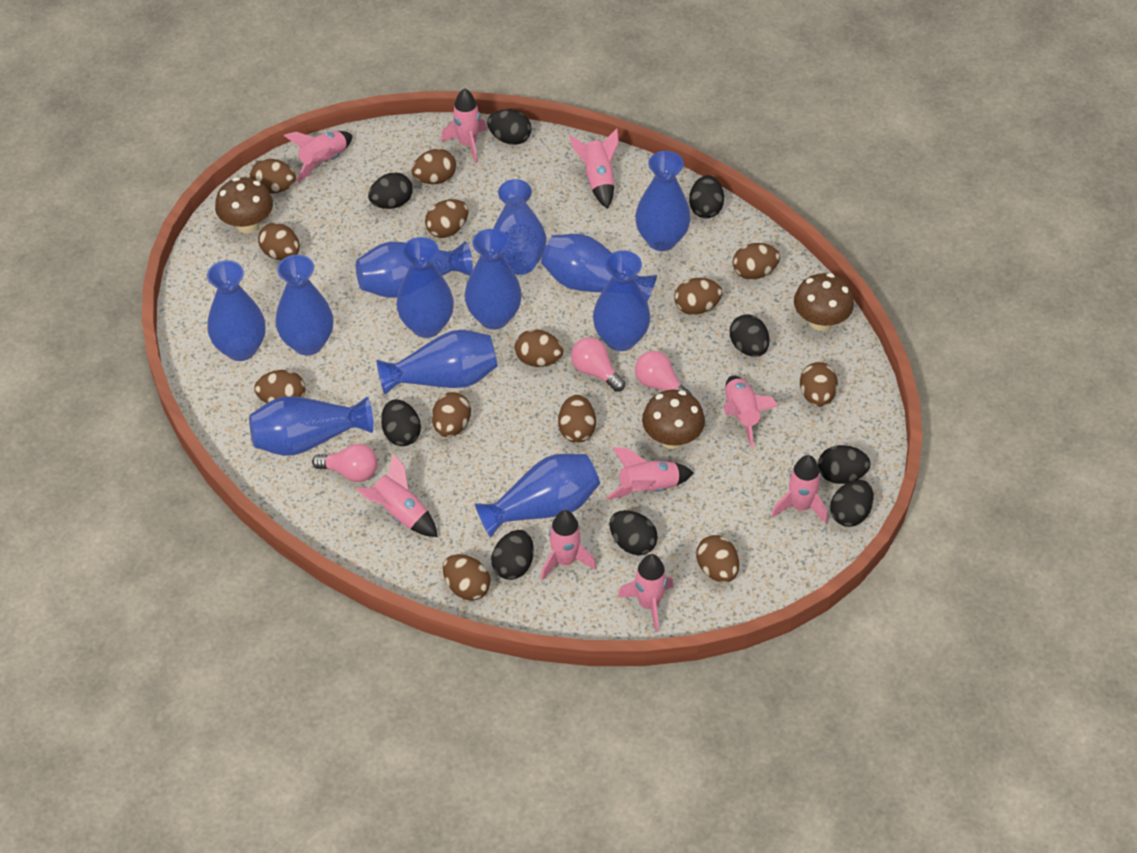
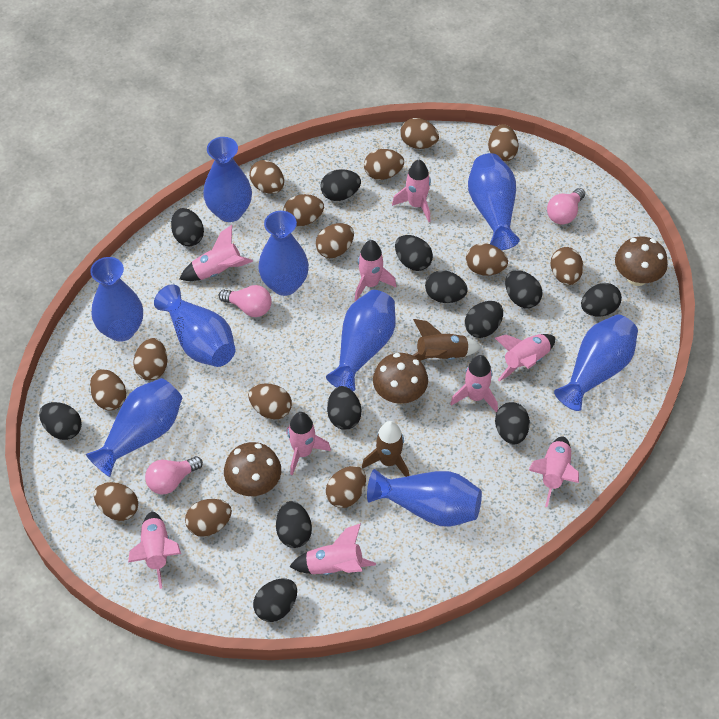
black egg: [368,173,413,209] [381,399,421,446] [487,109,531,145] [491,530,534,580] [609,510,658,555] [689,175,724,218] [730,314,769,357] [818,445,871,484] [830,480,874,527] = 9 -> [39,402,82,440] [171,208,204,246] [253,578,297,622] [276,501,312,548] [320,169,361,201] [327,386,361,430] [395,235,433,271] [425,270,468,303] [465,301,503,338] [495,402,530,444] [505,270,542,308] [581,283,622,316] = 12
blue vase: [207,260,266,361] [249,396,374,456] [275,255,333,355] [356,242,473,298] [377,330,498,395] [396,237,454,338] [465,229,522,330] [475,454,600,538] [493,179,547,275] [541,234,657,302] [593,250,651,351] [635,151,691,251] = 12 -> [86,378,182,477] [90,257,143,342] [154,284,235,367] [203,137,252,222] [258,211,309,296] [326,290,396,391] [367,469,482,527] [468,153,520,250] [554,315,638,411] = 9
brown egg: [250,159,296,194] [254,370,305,403] [258,223,300,260] [412,149,456,184] [425,199,468,238] [432,392,471,437] [443,554,490,601] [515,329,563,367] [558,395,596,443] [674,278,722,315] [696,535,739,583] [733,243,780,280] [800,362,838,407] = 13 -> [90,369,126,411] [94,482,138,521] [133,338,167,380] [185,499,232,537] [248,384,292,419] [249,160,284,194] [283,194,324,226] [316,223,354,258] [326,466,366,508] [364,149,404,180] [400,118,439,149] [466,243,508,276] [488,124,519,162] [551,247,583,285] = 14
brown rocket: none = 0 -> [362,421,409,477] [413,319,482,361] = 2

